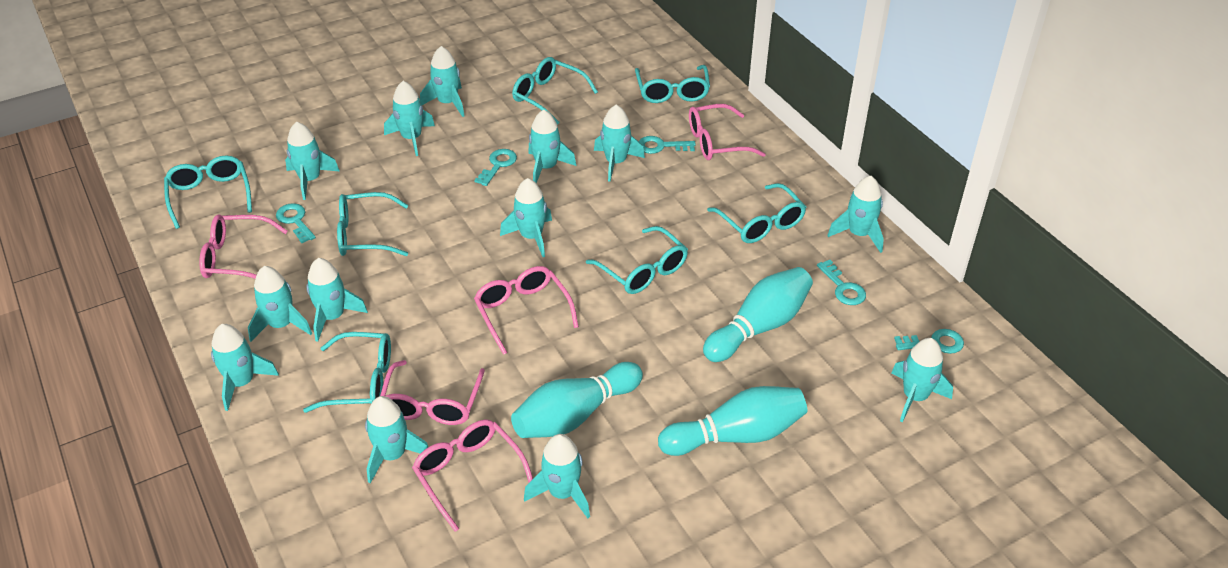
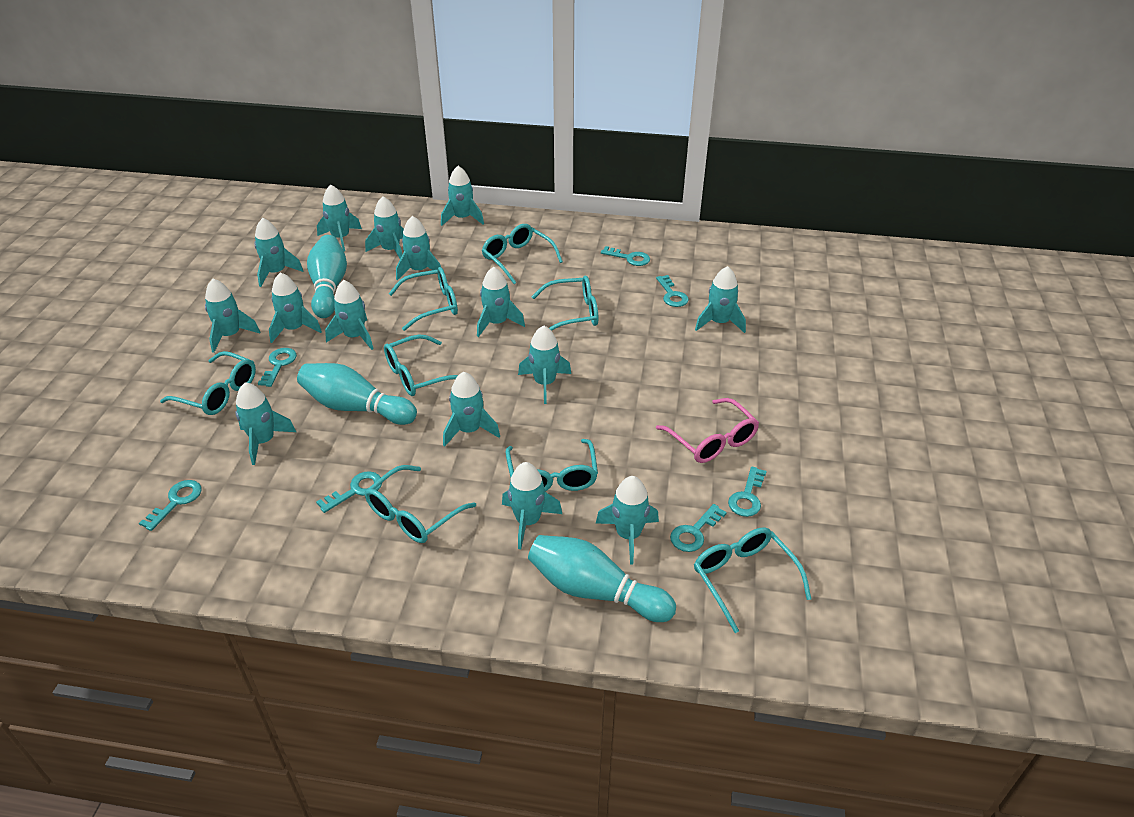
pink glasses: [199,215,288,279] [380,360,485,425] [412,419,533,532] [474,266,579,355] [689,104,766,160] = 5 -> [656,398,759,463] = 1
turquoise glasses: [164,156,252,229] [303,332,391,413] [337,192,408,256] [512,57,598,125] [586,226,688,294] [635,65,710,103] [707,183,806,243] = 7 -> [160,351,256,415] [365,465,476,543] [384,334,458,396] [389,267,458,331] [482,224,563,284] [506,439,598,491] [532,276,598,331] [694,527,811,633] = 8
turquoise key: [276,203,316,243] [474,149,517,186] [638,136,696,154] [817,260,866,305] [894,329,964,354] = 5 -> [139,480,202,531] [258,348,297,387] [316,471,382,513] [601,246,650,266] [656,275,689,307] [670,504,727,552] [728,466,767,517] = 7
turquoise rocket: [211,324,279,411] [248,266,312,342] [285,122,339,200] [306,258,368,342] [365,396,428,484] [384,81,435,156] [420,46,465,117] [500,178,552,257] [524,434,590,518] [528,110,577,183] [594,105,645,182] [827,176,884,253] [891,338,953,422] = 13 -> [205,279,260,353] [235,382,296,465] [254,218,303,287] [269,272,322,343] [317,185,362,251] [325,280,374,350] [365,196,404,259] [396,216,441,280] [441,166,484,226] [443,372,500,447] [477,267,525,337] [502,462,562,549] [518,325,571,404] [596,476,659,565] [695,266,746,333] = 15

